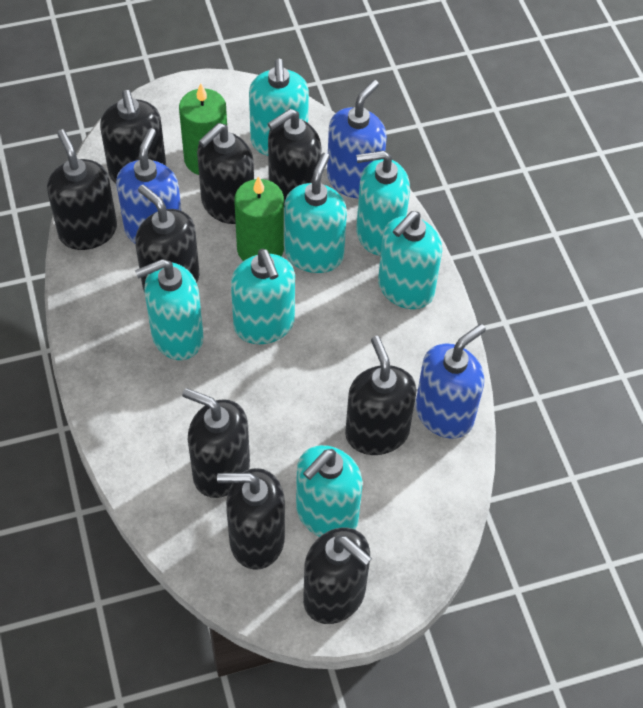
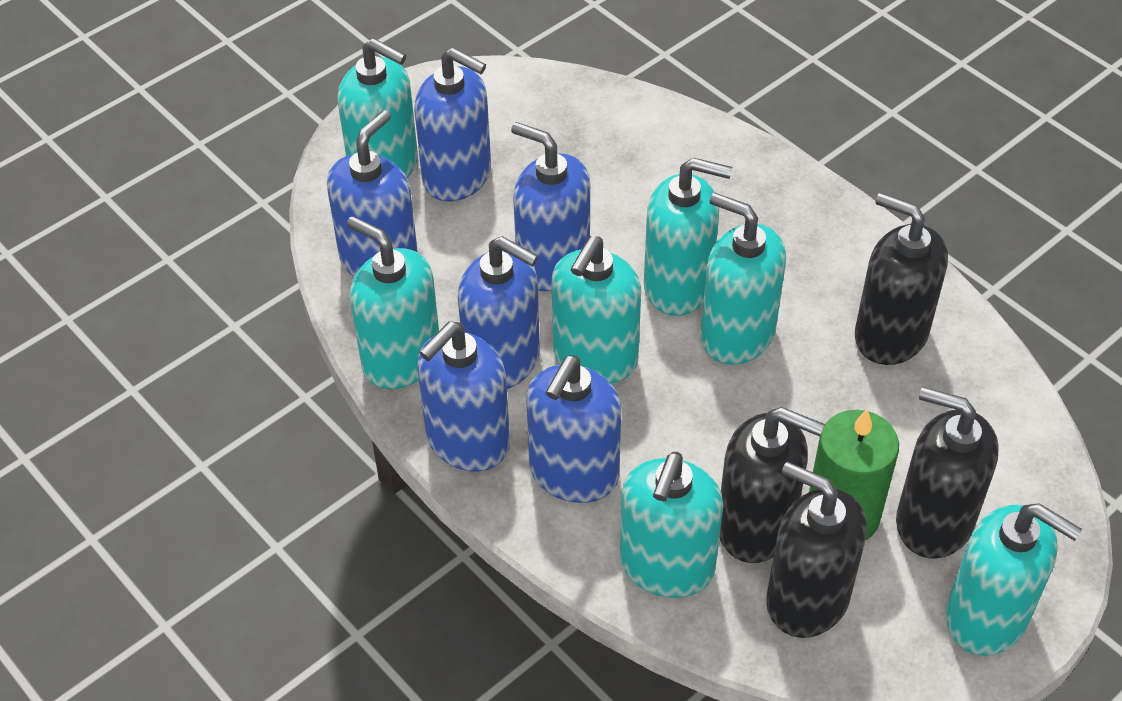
black soap dispenser: [47,129,117,250] [100,90,166,184] [135,185,199,293] [182,388,250,498] [197,123,254,224] [217,468,285,570] [267,109,322,204] [303,527,372,624] [345,336,417,455] = 9 -> [719,407,824,563] [766,462,867,638] [855,193,948,365] [896,387,999,559] = 4
blue soap dispenser: [116,128,181,243] [327,80,387,199] [415,324,486,439] = 3 -> [327,110,418,277] [414,48,491,202] [417,321,510,472] [458,236,540,389] [511,122,590,291] [526,355,621,503] = 6
green candle: [179,83,227,175] [234,176,284,261] = 2 -> [809,409,899,541] = 1

